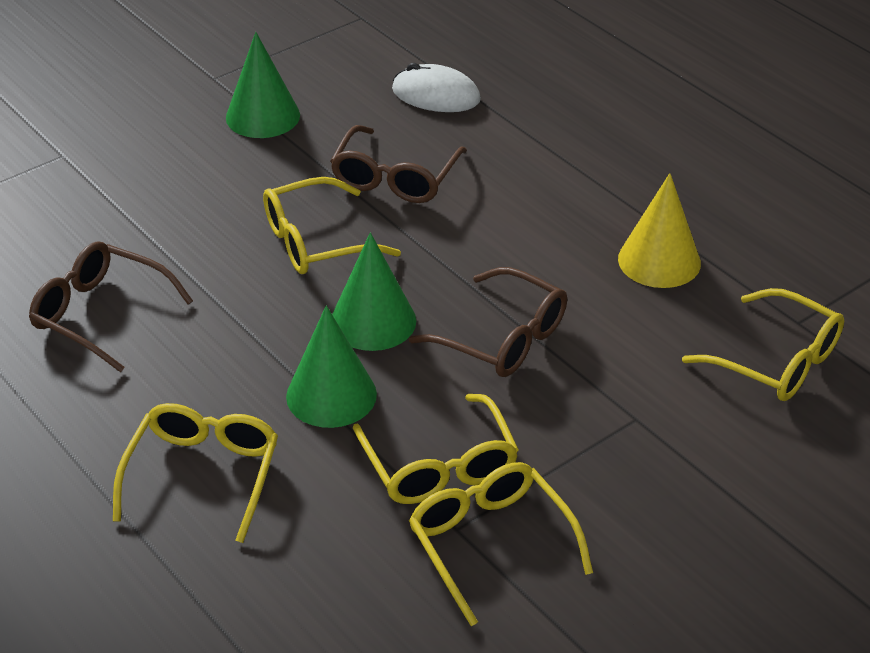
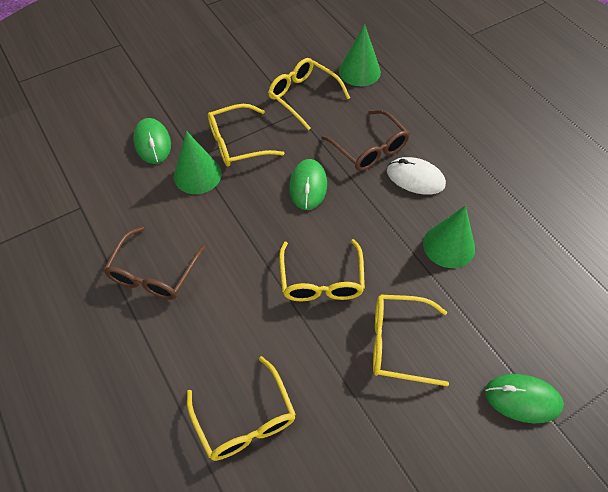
brown glasses: [29,241,193,372] [330,125,467,203] [409,267,567,377] = 3 -> [104,227,206,300] [321,110,410,171] = 2
green mouse: none = 0 -> [133,118,171,164] [289,159,327,210] [485,374,564,423] = 3
yellow cone: [618,173,701,288] = 1 -> none = 0

